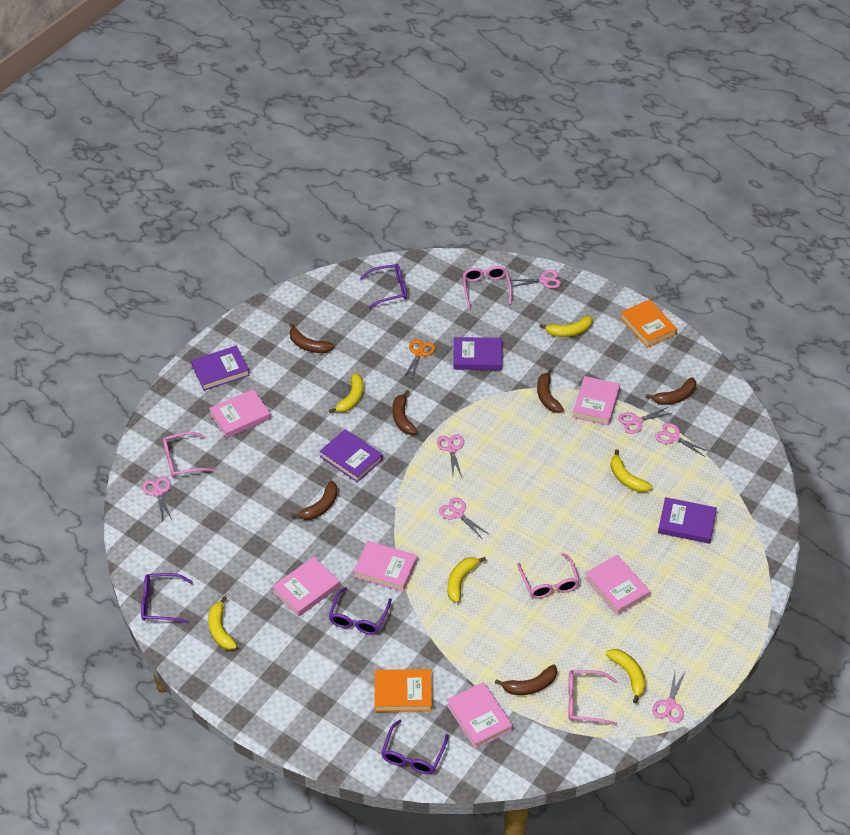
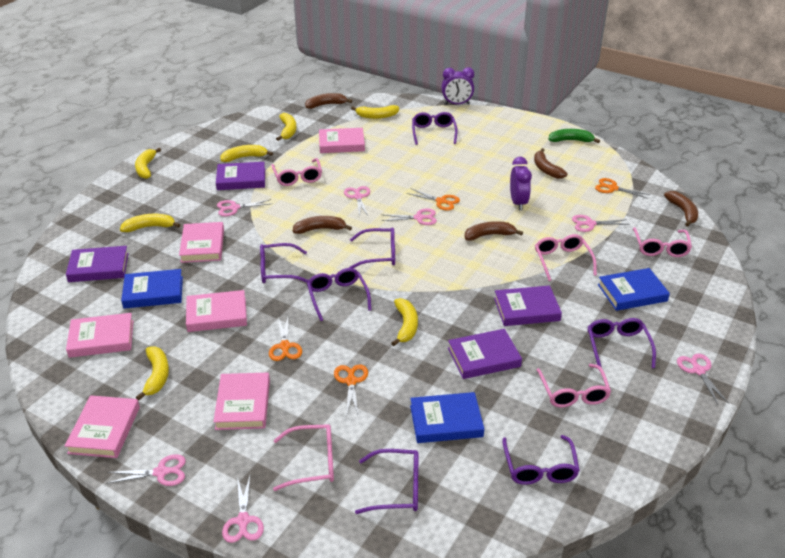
blue book: none = 0 -> [121,269,183,309] [410,392,484,443] [598,268,670,311] = 3
brown banana: [289,323,334,353] [291,481,338,520] [392,390,418,435] [495,664,557,695] [537,369,564,413] [645,377,696,405] = 6 -> [293,216,352,234] [305,93,352,109] [465,221,523,241] [534,148,568,179] [664,191,698,227] = 5
green banana: none = 0 -> [548,129,600,143] = 1
orange book: [375,669,432,712] [620,299,677,348] = 2 -> none = 0
orange scissors: [404,339,435,379] = 1 -> [269,318,302,361] [334,364,368,417] [407,188,460,211] [595,178,650,199] = 4
pink glasses: [163,432,215,478] [463,266,512,308] [517,553,580,599] [568,670,618,726] = 4 -> [271,158,322,186] [273,424,334,491] [535,234,597,281] [537,364,611,407] [633,228,692,257] = 5
purple clock: none = 0 -> [441,67,474,104] [510,157,532,211] = 2
purple glasses: [141,573,193,623] [329,587,392,635] [360,264,407,309] [381,720,449,774] = 4 -> [260,243,309,283] [307,268,372,321] [349,227,395,268] [355,449,419,514] [412,112,457,145] [502,435,580,485] [588,318,656,368] = 7
yellow banana: [208,596,237,650] [329,373,364,413] [447,557,486,603] [539,315,593,337] [606,649,646,703] [610,449,652,492] = 6 -> [120,214,180,232] [135,148,161,179] [136,346,169,401] [220,145,273,162] [276,113,296,141] [351,105,399,119] [392,298,418,346] = 7

